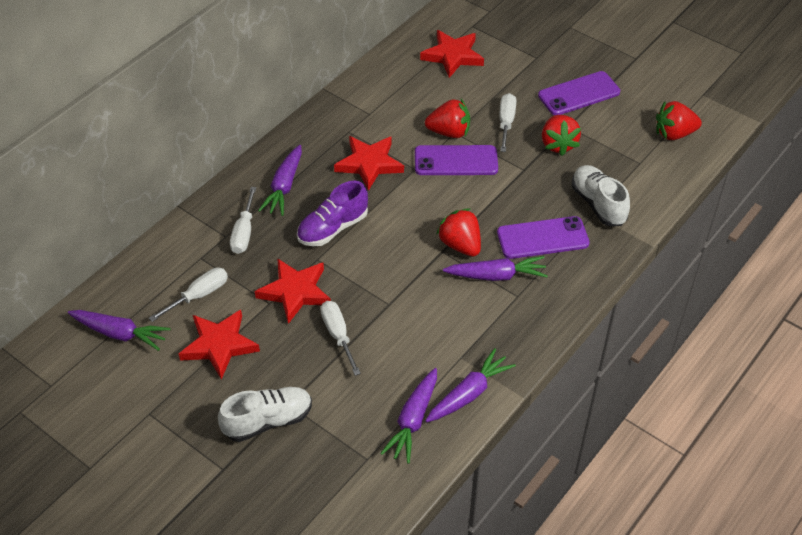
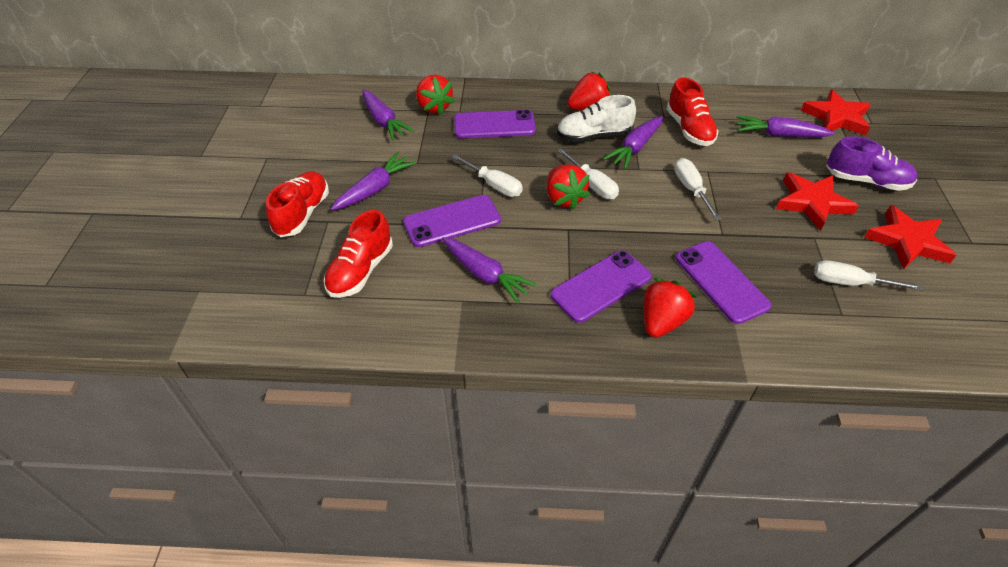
purple phone: [415,145,498,175] [497,216,590,259] [538,71,620,115] = 3 -> [403,195,501,247] [454,110,536,138] [550,250,652,323] [676,241,772,324] = 4
red shoe: none = 0 -> [266,171,329,237] [324,210,393,298] [666,77,718,146] = 3
red star: [179,310,260,380] [255,258,331,324] [334,136,404,191] [420,30,484,78] = 4 -> [776,172,859,231] [801,90,871,135] [865,205,956,269] = 3
white shoe: [218,387,312,442] [571,165,630,226] = 2 -> [557,95,636,142] = 1

